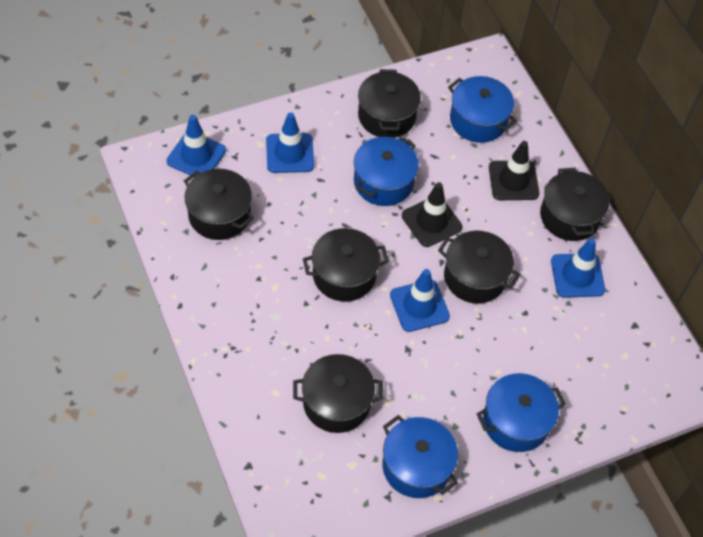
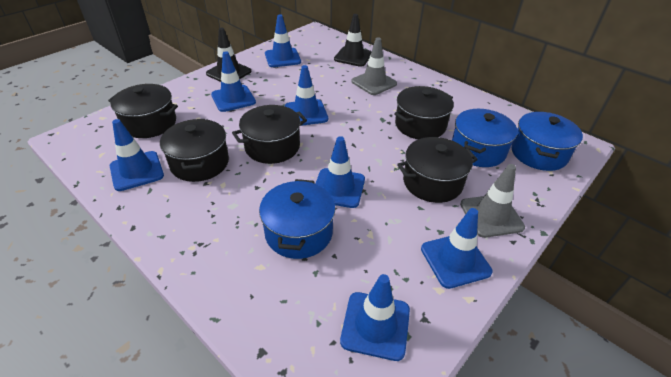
black pot: [184,169,254,240] [293,354,384,433] [303,228,389,302] [358,69,421,138] [438,231,521,304] [540,168,610,241] = 6 -> [108,84,178,138] [160,119,229,182] [232,105,307,164] [394,86,454,139] [397,137,478,203] = 5
blue pot: [354,137,419,206] [383,415,458,498] [448,76,517,143] [476,373,566,452] = 4 -> [259,179,335,259] [452,109,517,167] [511,112,583,171] = 3
blue traffic cone: [167,115,226,177] [266,112,314,173] [390,269,450,332] [551,238,605,298] = 4 -> [110,119,164,191] [211,51,256,112] [265,14,301,67] [285,65,328,126] [315,136,365,208] [340,274,410,361] [421,208,493,289] = 7
grey traffic cone: none = 0 -> [352,38,397,95] [460,164,525,238] = 2

